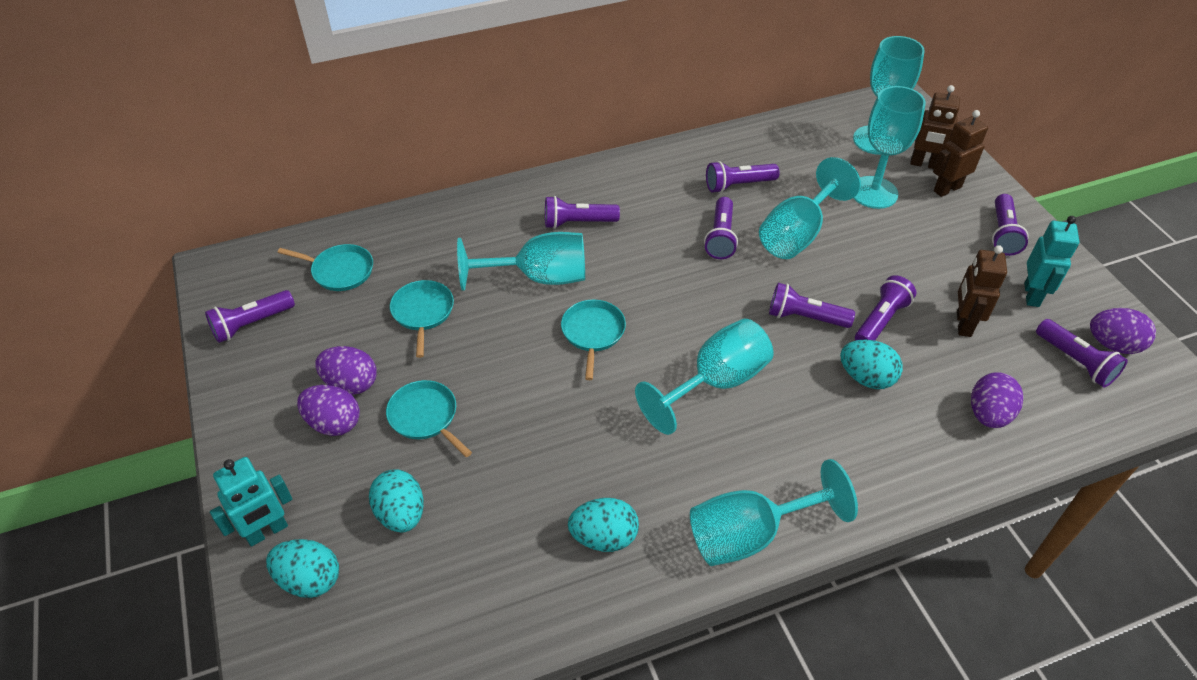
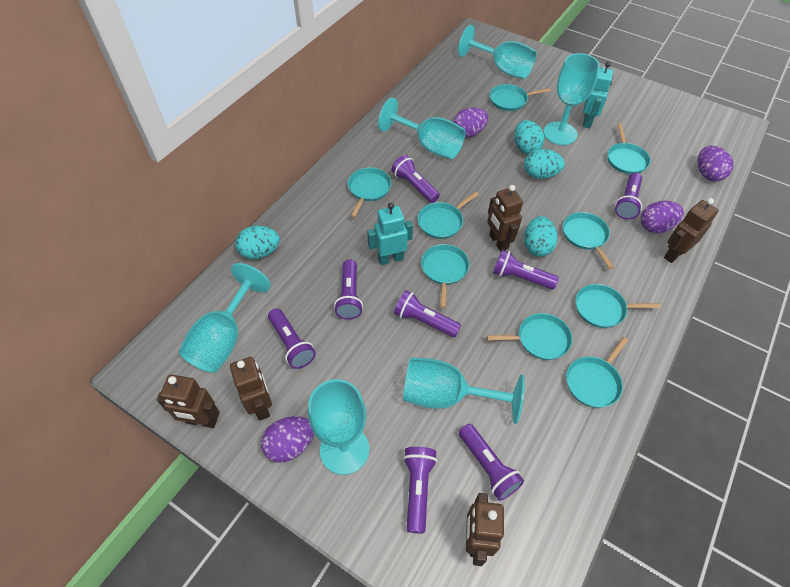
brown robot: [910,85,960,169] [933,110,988,197] [957,245,1007,337] = 3 -> [157,375,220,428] [230,357,272,421] [466,493,504,566] [487,185,523,252] [664,198,719,263] = 5
turquoise pan: [277,244,373,291] [386,380,472,457] [390,280,454,358] [561,300,626,380] = 4 -> [348,168,391,217] [418,192,479,239] [421,244,469,308] [487,313,572,360] [490,84,551,111] [563,212,614,269] [566,337,628,408] [575,284,661,328] [608,123,650,174] = 9

